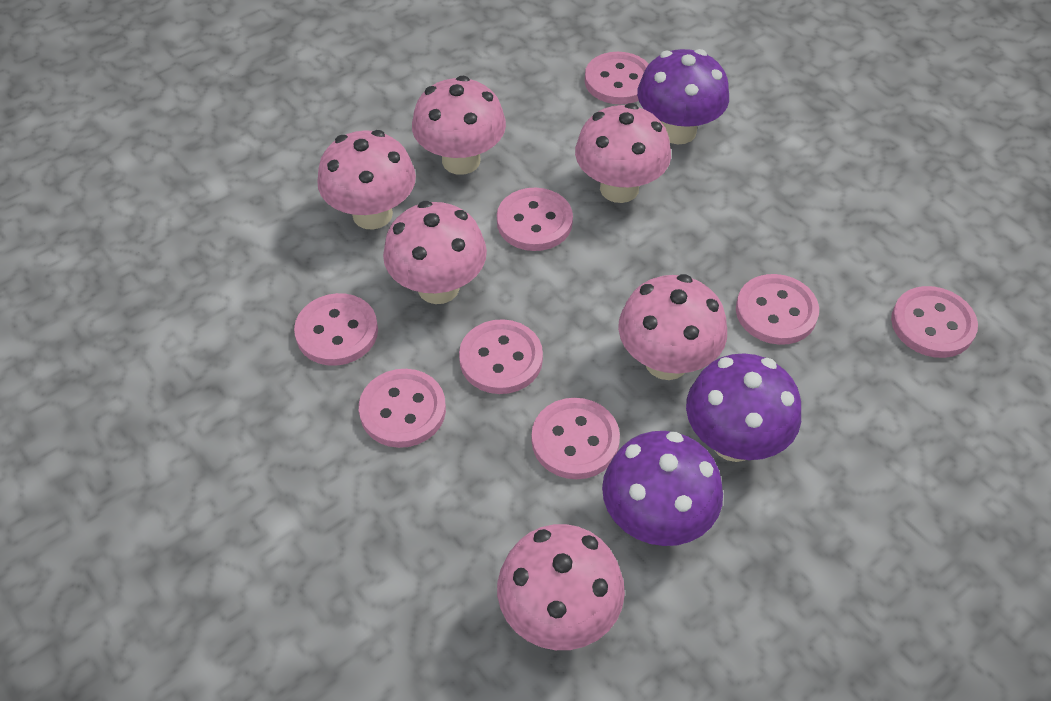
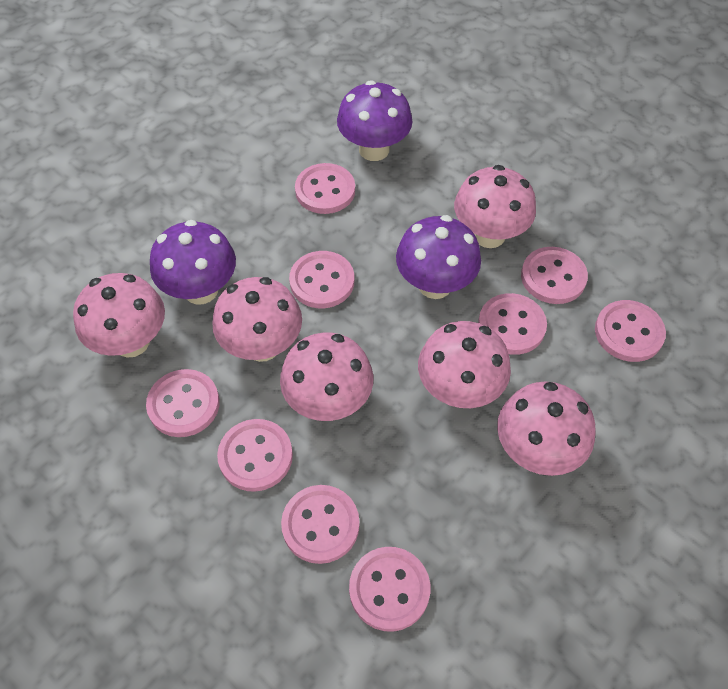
pink button: [294,293,378,366] [359,369,446,448] [459,319,543,394] [497,188,573,251] [532,398,620,479] [585,52,649,105] [736,274,819,345] [891,286,978,358] = 8 -> [146,369,220,437] [217,419,293,492] [281,485,360,564] [289,251,354,308] [295,163,355,214] [349,547,430,632] [478,293,547,355] [521,247,588,304] [595,300,666,362] = 9

